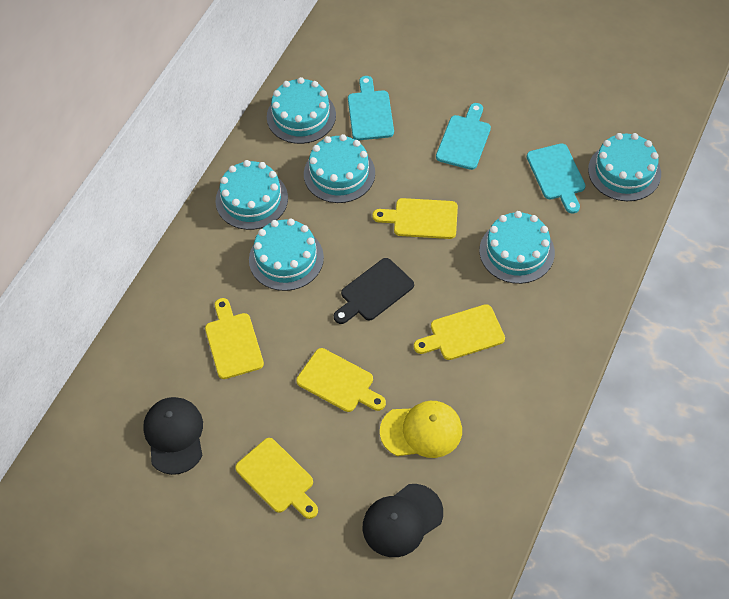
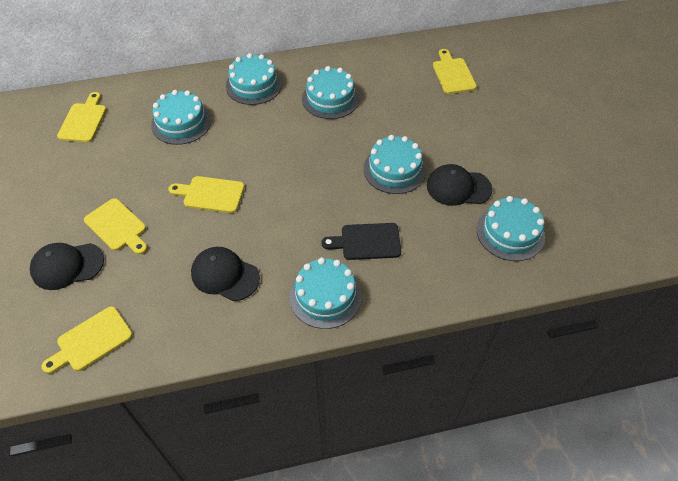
black cap: [143,397,203,475] [363,484,443,557] = 2 -> [30,243,104,290] [191,247,260,301] [427,164,492,206] = 3
turquoise cutting board: [348,76,394,140] [436,103,491,170] [527,143,586,214] = 3 -> none = 0
yellow cap: [380,401,462,458] = 1 -> none = 0

